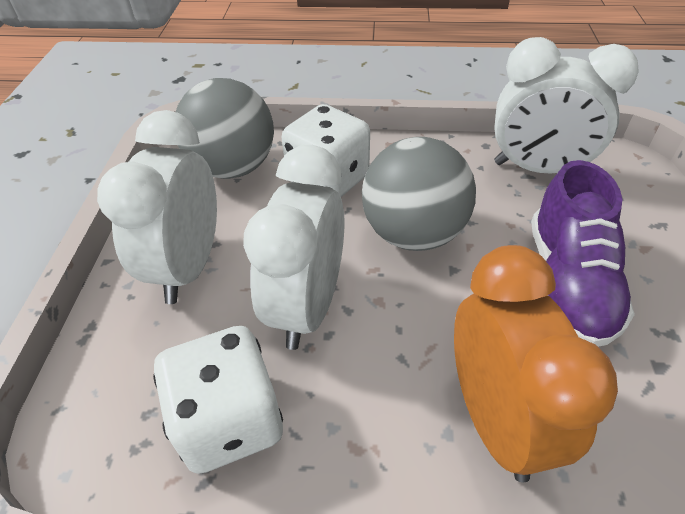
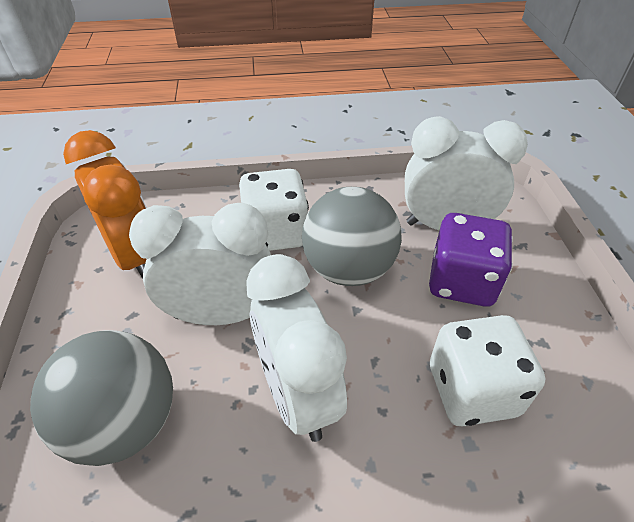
purple dice: none = 0 -> [429,213,513,307] = 1
purple shoe: [531,160,635,347] = 1 -> none = 0

